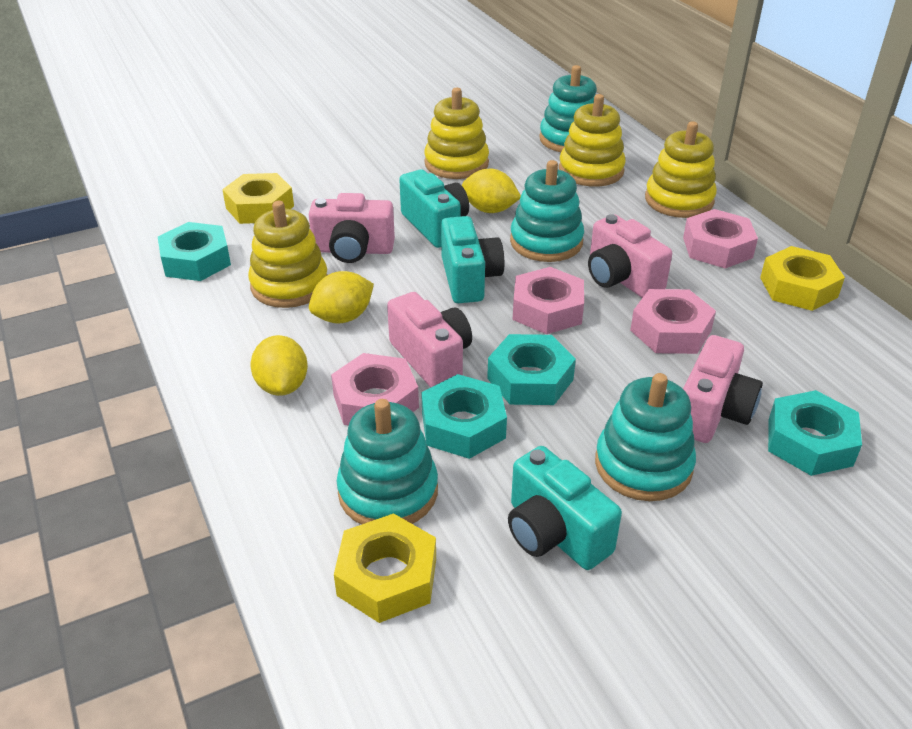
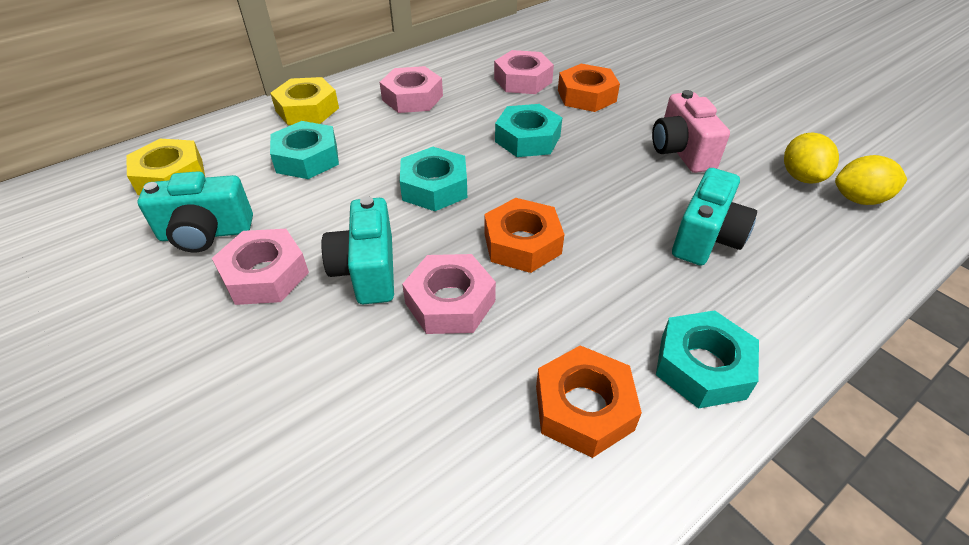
orange nut: none = 0 -> [484,198,565,273] [536,345,642,458] [558,64,620,112] = 3
pink camera: [309,193,395,263] [387,292,472,388] [588,214,672,298] [683,335,763,443] = 4 -> [652,90,730,173] = 1
turquoise stacking toy: [337,399,438,525] [510,160,584,262] [539,65,597,152] [595,373,696,501] = 4 -> none = 0
yellow lemon: [250,335,308,396] [309,271,374,323] [462,169,521,213] = 3 -> [784,132,839,183] [835,155,907,205] = 2
yellow nut: [222,173,294,224] [334,513,436,623] [760,246,845,311] = 3 -> [126,139,205,195] [270,77,339,125] = 2
yellow stacking toy: [248,201,328,308] [424,88,489,179] [559,94,626,187] [645,121,717,218] = 4 -> none = 0

